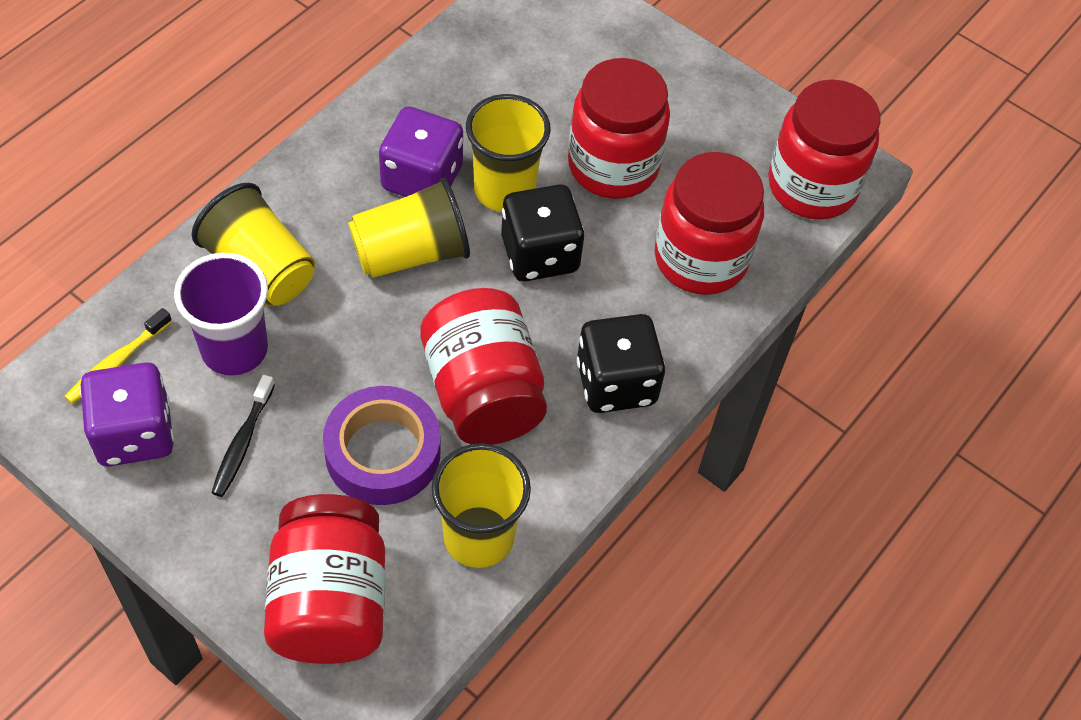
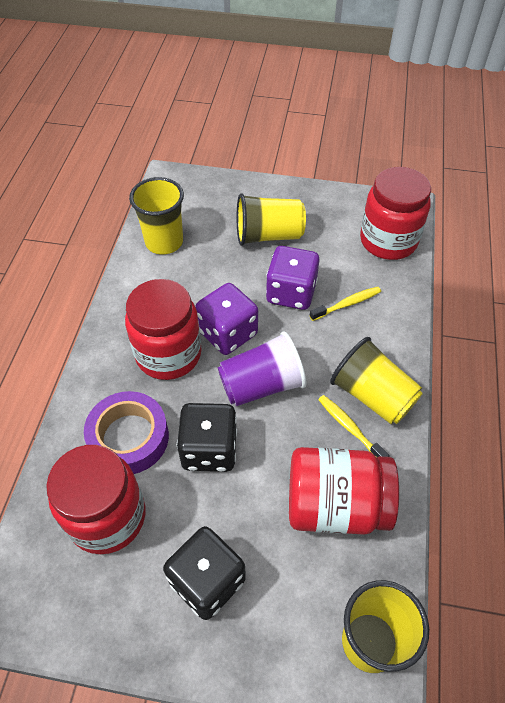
black toothbrush: [211,375,275,497] = 1 -> none = 0
red jar: [264,494,385,664] [420,288,547,445] [568,58,670,199] [655,152,764,295] [768,79,881,220] = 5 -> [46,445,145,554] [125,279,202,380] [289,447,399,535] [360,167,431,260] = 4
yellow toothbrush: [64,308,172,404] = 1 -> [309,287,381,321] [318,395,390,458] = 2

